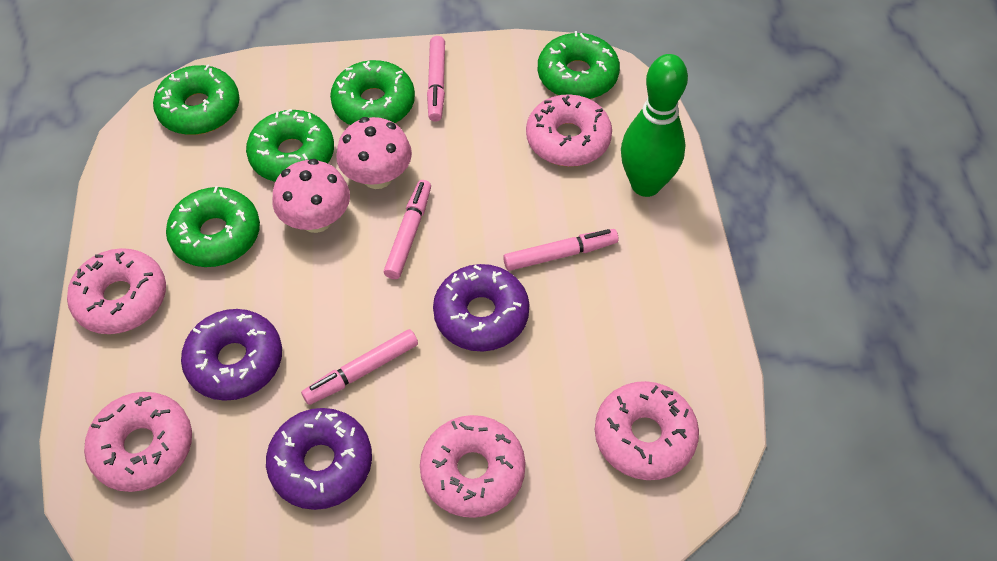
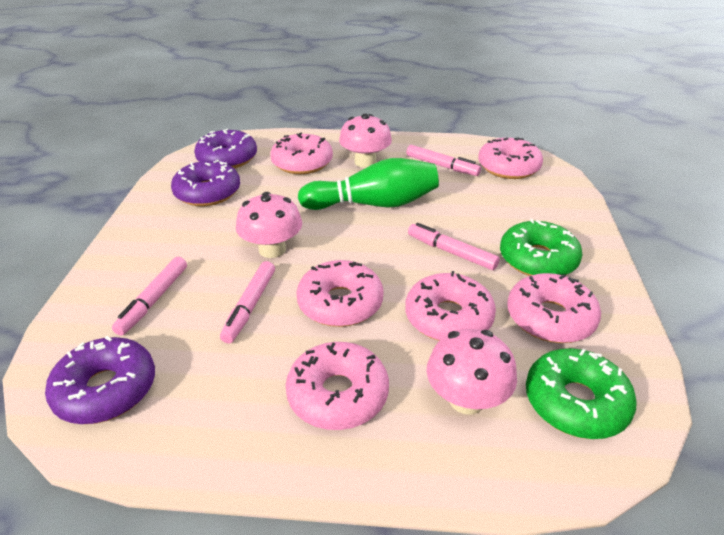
green donut: [153,65,240,135] [166,186,260,267] [246,109,334,182] [330,60,415,125] [538,31,620,99] = 5 -> [500,219,583,276] [526,348,637,439] = 2
pink donut: [67,248,166,334] [84,392,192,492] [420,415,526,518] [526,94,612,167] [595,381,699,480] = 5 -> [270,133,333,174] [286,342,389,430] [296,260,384,327] [405,271,496,341] [478,137,543,179] [507,273,601,343] = 6
pink mushroom: [272,159,350,233] [336,117,412,189] = 2 -> [236,192,302,258] [339,113,392,168] [427,329,517,415] = 3

